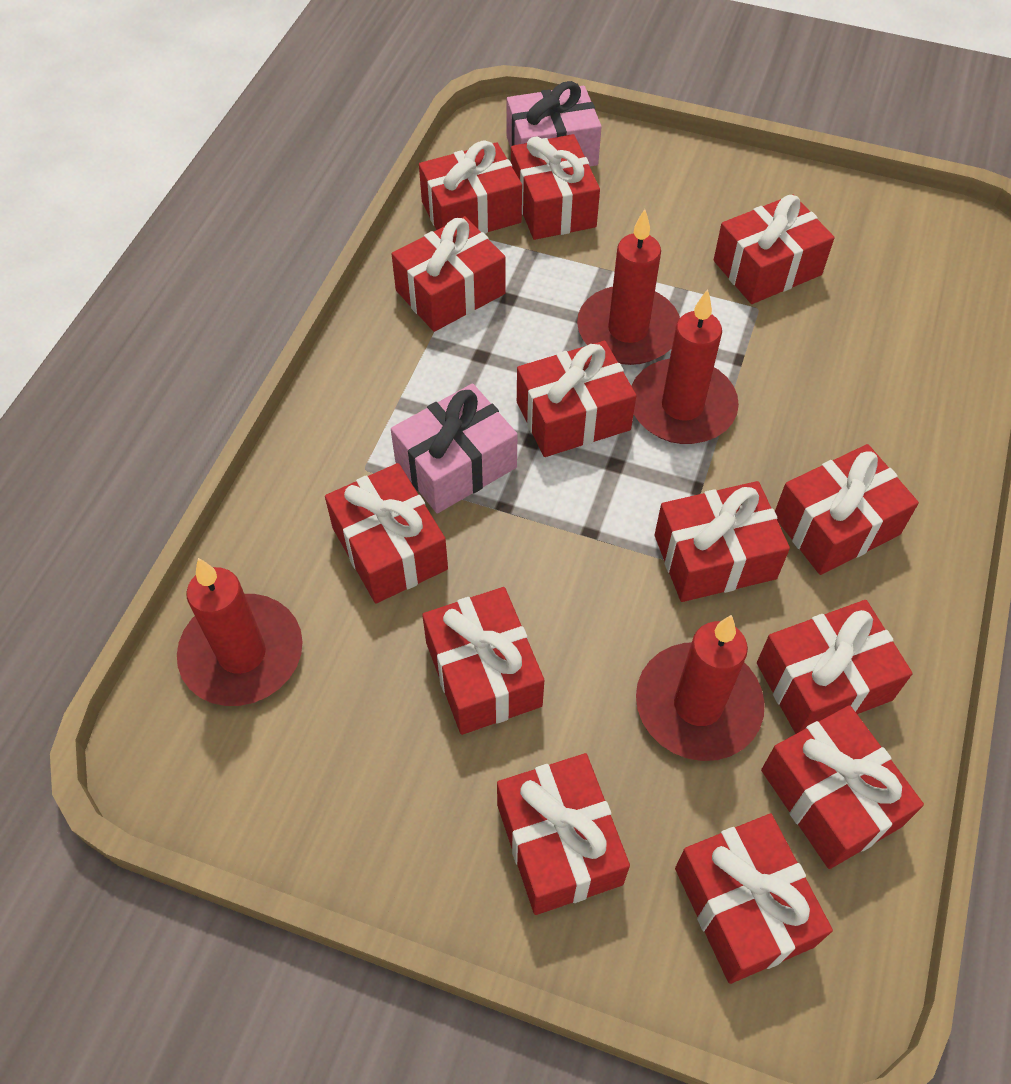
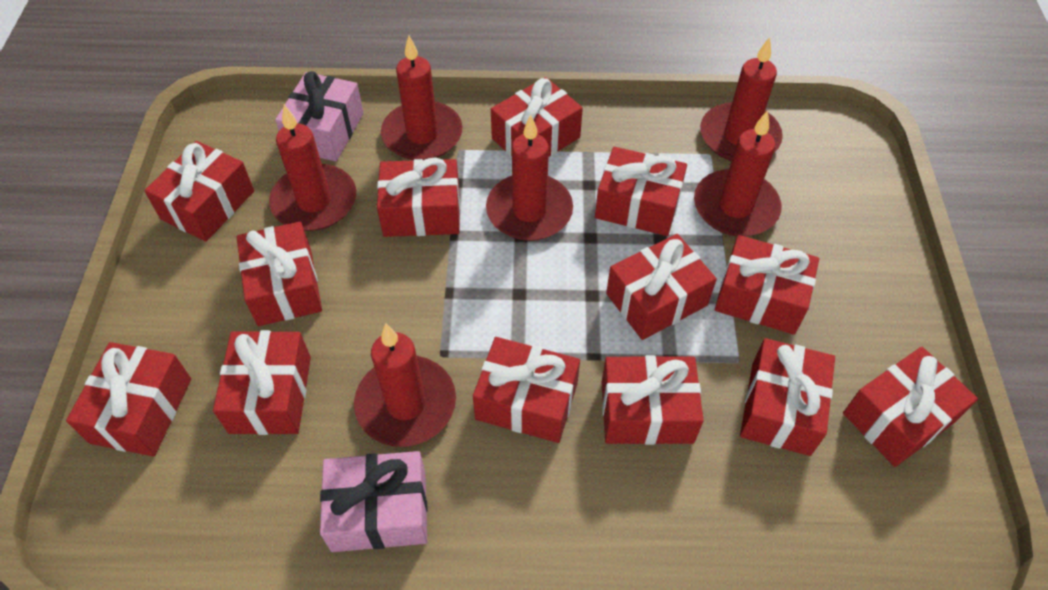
red candle: [177,558,303,706] [577,209,680,365] [631,289,739,444] [636,615,765,761] = 4 -> [269,105,356,231] [354,323,456,447] [381,36,463,160] [486,115,573,241] [694,110,782,236] [700,37,783,161] = 6

